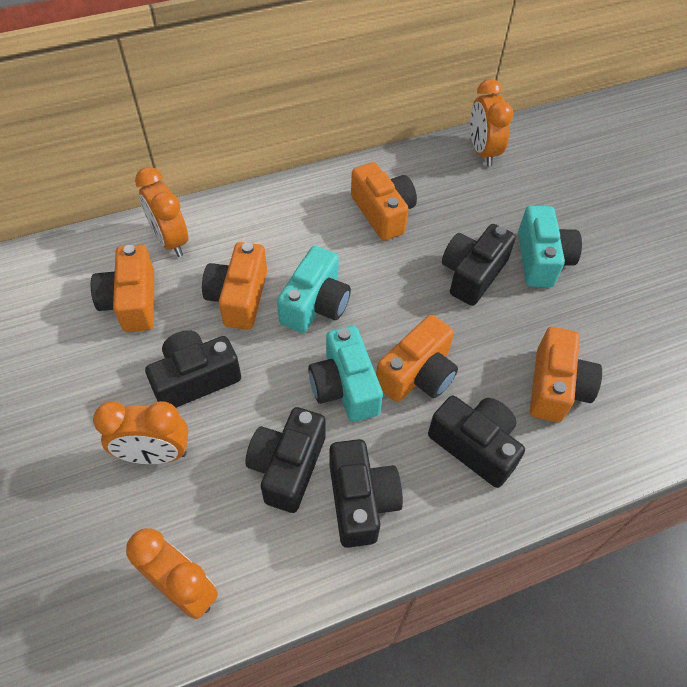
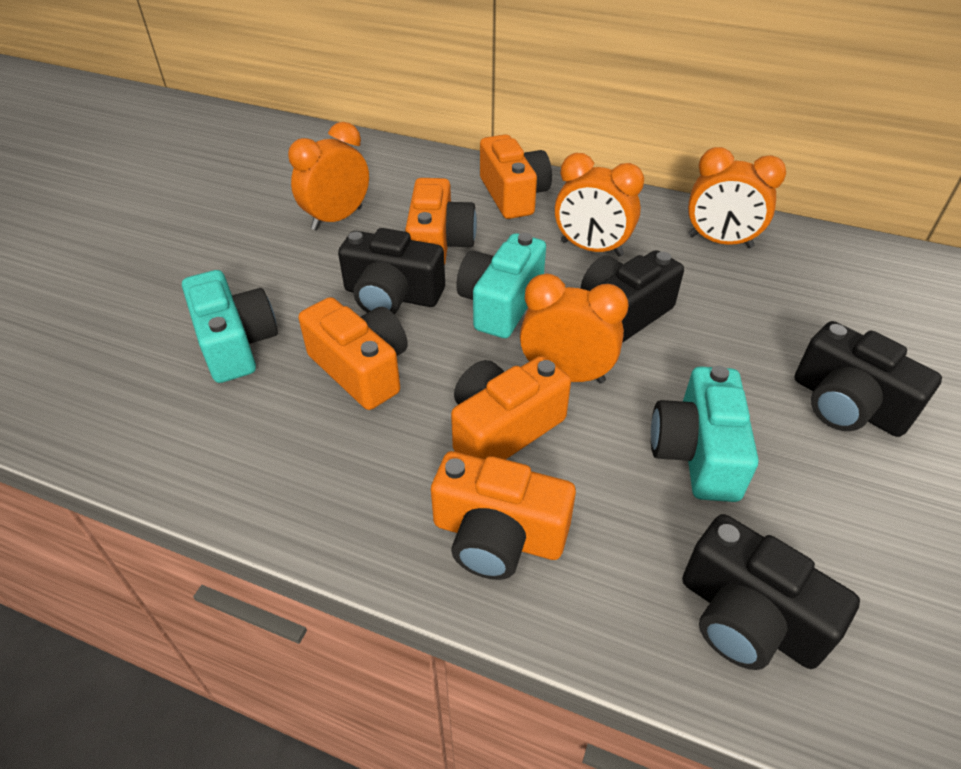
black camera: [145,330,241,408] [245,407,326,513] [329,439,403,548] [428,396,525,488] [442,224,516,306] = 5 -> [338,228,445,314] [581,250,684,343] [682,514,860,670] [794,321,942,437] = 4

